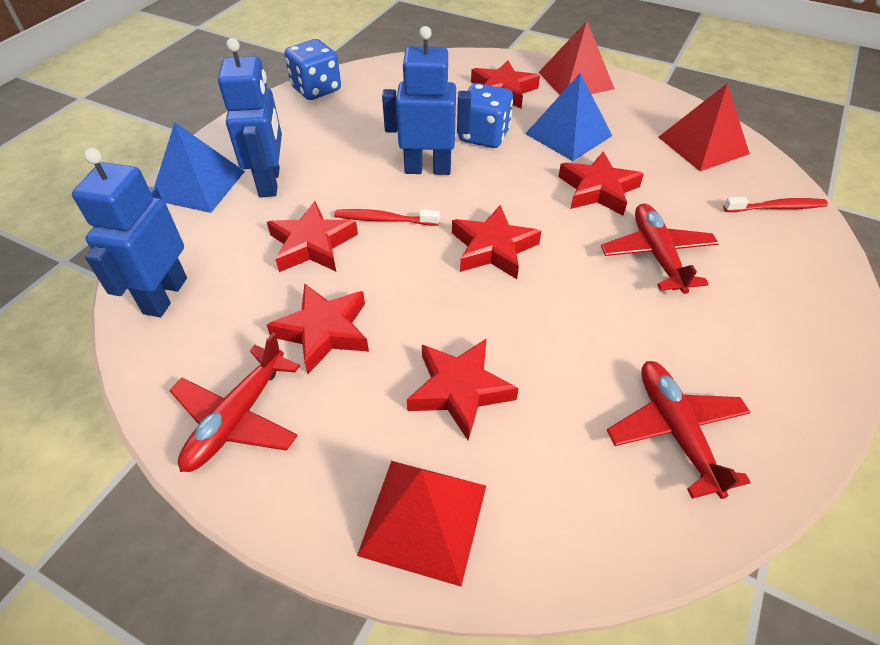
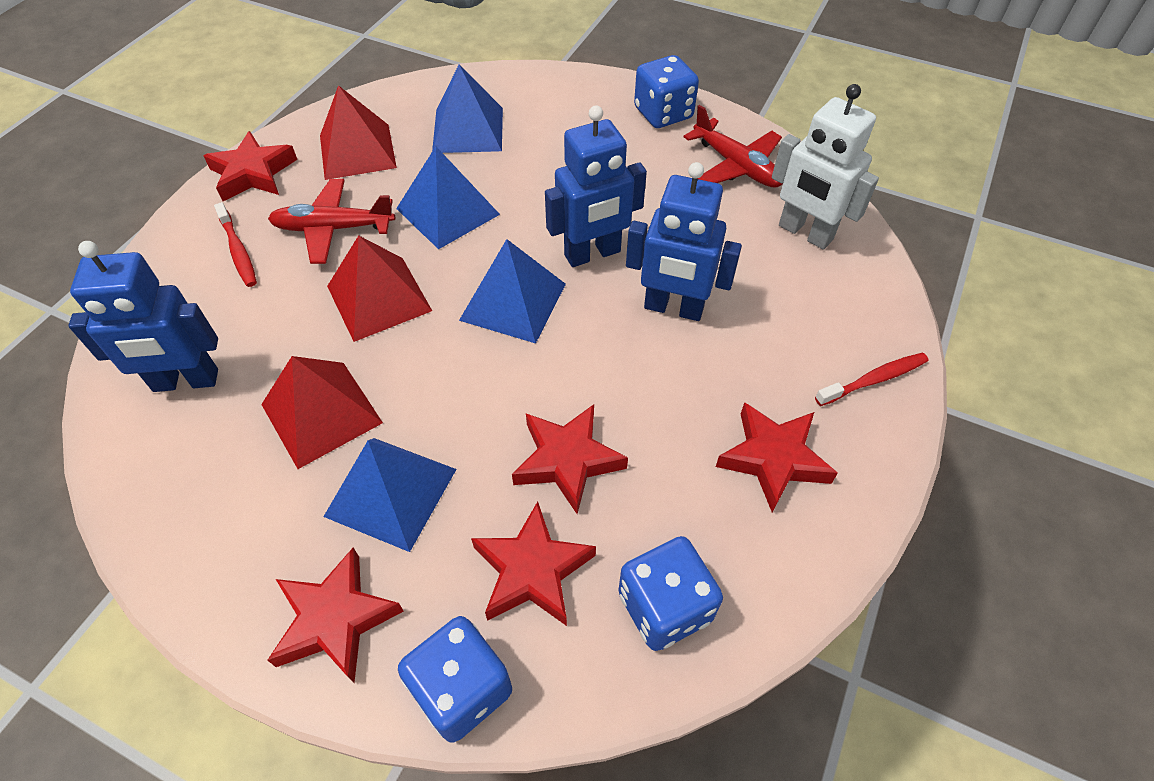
blue dice: [284,39,341,100] [458,83,513,148] = 2 -> [398,616,512,743] [618,536,723,651] [634,55,699,128] = 3
blue pyramid: [154,122,245,213] [525,73,612,161] = 2 -> [323,438,457,552] [396,147,500,249] [432,64,503,153] [459,239,566,343] = 4
red plane: [169,332,300,472] [601,204,719,294] [607,361,751,499] = 3 -> [268,179,395,264] [683,105,783,188] = 2
red star: [267,201,358,272] [267,283,369,374] [407,339,519,441] [452,205,541,279] [471,60,540,109] [558,151,644,216] = 6 -> [204,131,297,201] [267,548,404,683] [471,501,596,626] [512,404,628,514] [716,402,838,512] = 5
white robot: none = 0 -> [772,84,879,250] = 1

